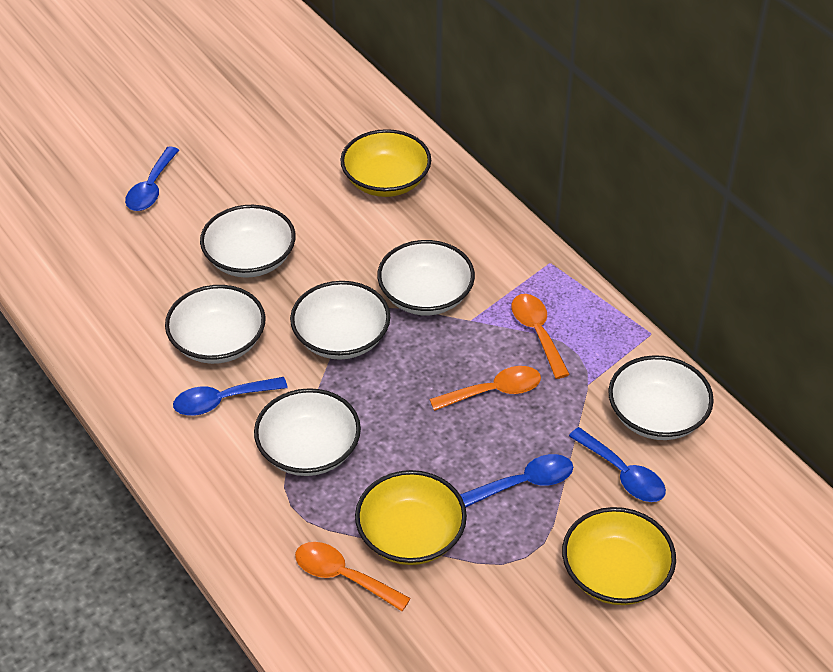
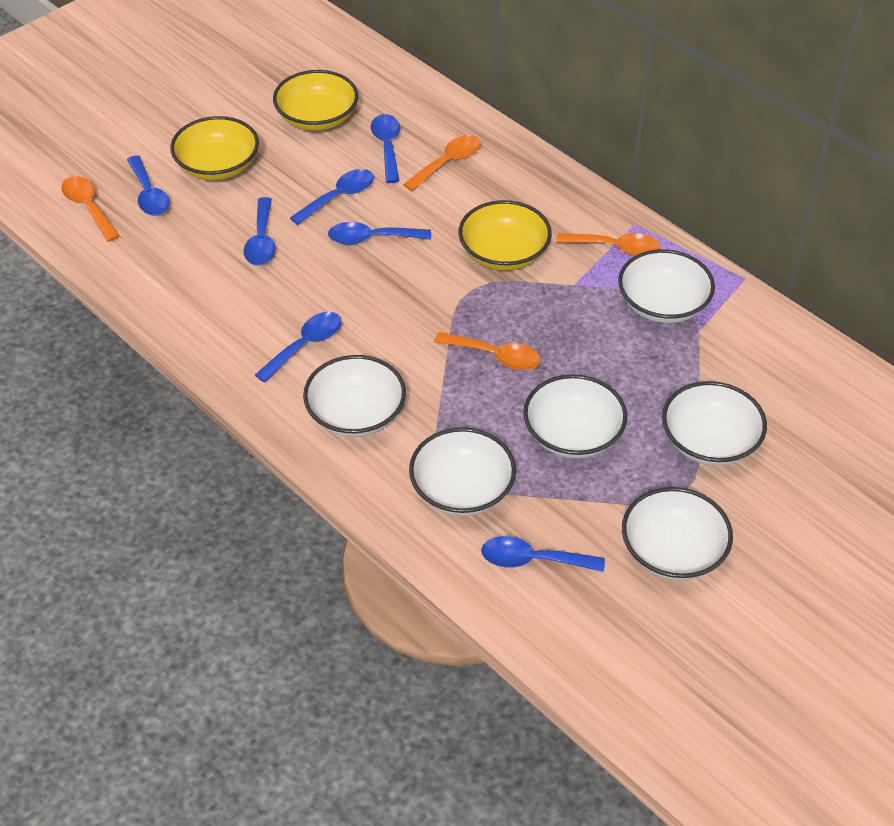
blue spoon: [125,147,179,211] [173,377,288,416] [460,454,573,507] [569,427,666,502] = 4 -> [127,155,170,216] [244,197,276,265] [255,312,342,383] [290,169,374,225] [328,222,431,245] [371,114,400,183] [481,536,605,572] = 7
orange spoon: [295,542,411,611] [429,366,541,411] [511,294,570,379] = 3 -> [61,176,120,242] [403,135,481,191] [434,332,541,370] [556,233,661,256] = 4

